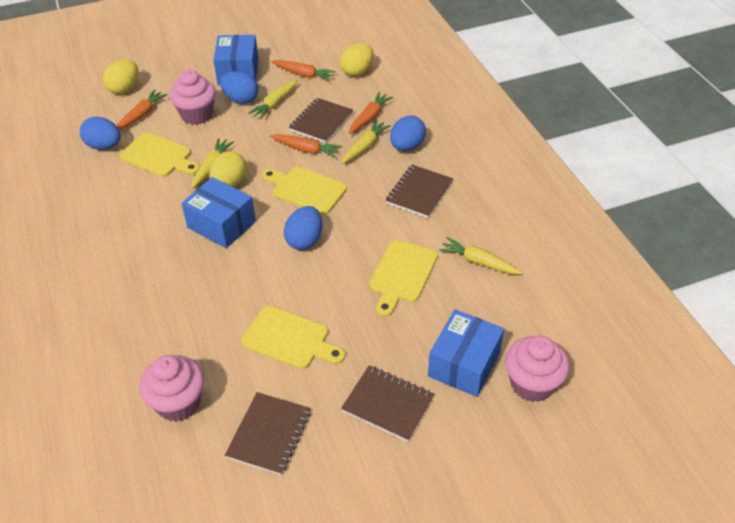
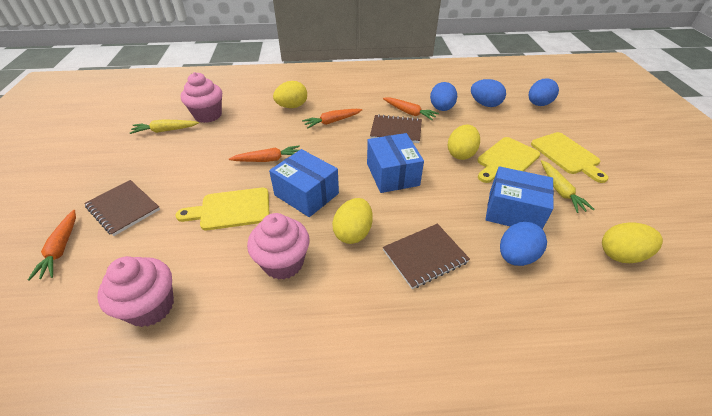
brown notebook: [225,392,311,475] [289,98,353,143] [341,365,434,442] [386,165,453,218] = 4 -> [84,180,160,236] [370,114,422,143] [383,224,470,289] = 3
yellow carrot: [191,138,234,189] [248,79,298,119] [341,120,391,164] [439,237,523,274] = 4 -> [130,119,199,134] [541,160,595,213] = 2
yellow cutting board: [119,133,200,177] [241,306,345,369] [262,167,347,215] [369,240,438,317] = 4 -> [176,188,269,230] [477,137,540,183] [531,132,609,183] = 3
yellow egg: [103,59,139,94] [209,151,247,187] [340,43,374,76] = 3 -> [273,81,307,108] [332,198,372,244] [448,124,480,160] [602,222,663,263] = 4

